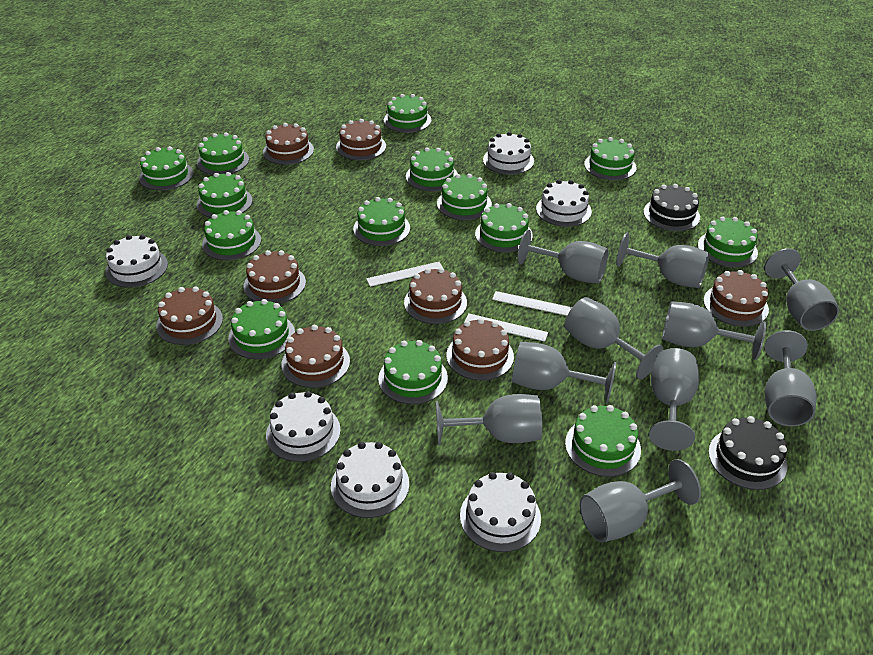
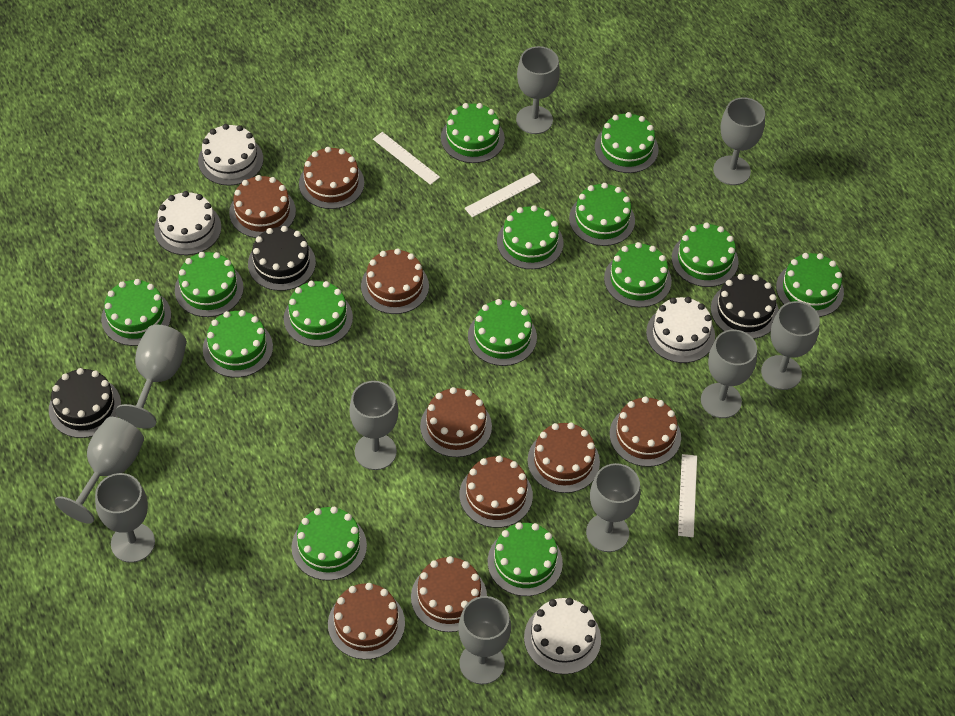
black cake: [643,184,700,231] [708,416,787,490] = 2 -> [49,368,121,438] [248,226,316,291] [711,274,779,339] = 3
brown cake: [156,286,223,345] [244,250,306,304] [263,123,314,165] [281,325,350,388] [336,119,386,160] [404,268,467,324] [446,318,514,381] [703,270,769,327] = 8 -> [229,175,296,238] [299,147,364,209] [328,583,405,660] [361,248,429,314] [411,556,487,632] [420,387,492,457] [459,455,533,528] [527,423,600,493] [610,396,681,467] = 9
white cake: [105,235,168,288] [266,391,341,462] [331,442,409,518] [460,472,541,552] [483,132,534,175] [536,180,592,227] = 6 -> [154,191,222,255] [198,124,263,186] [524,598,601,674] [646,297,715,363] = 4

